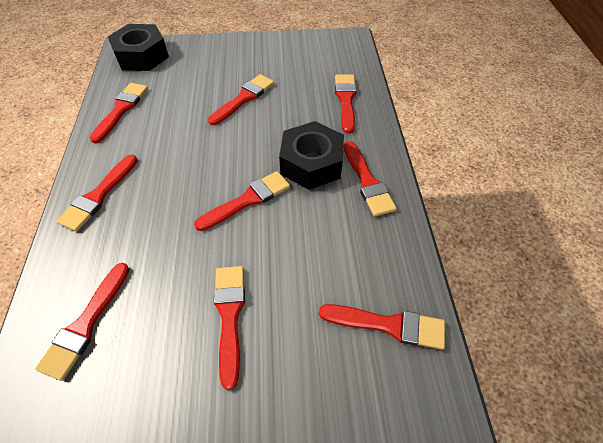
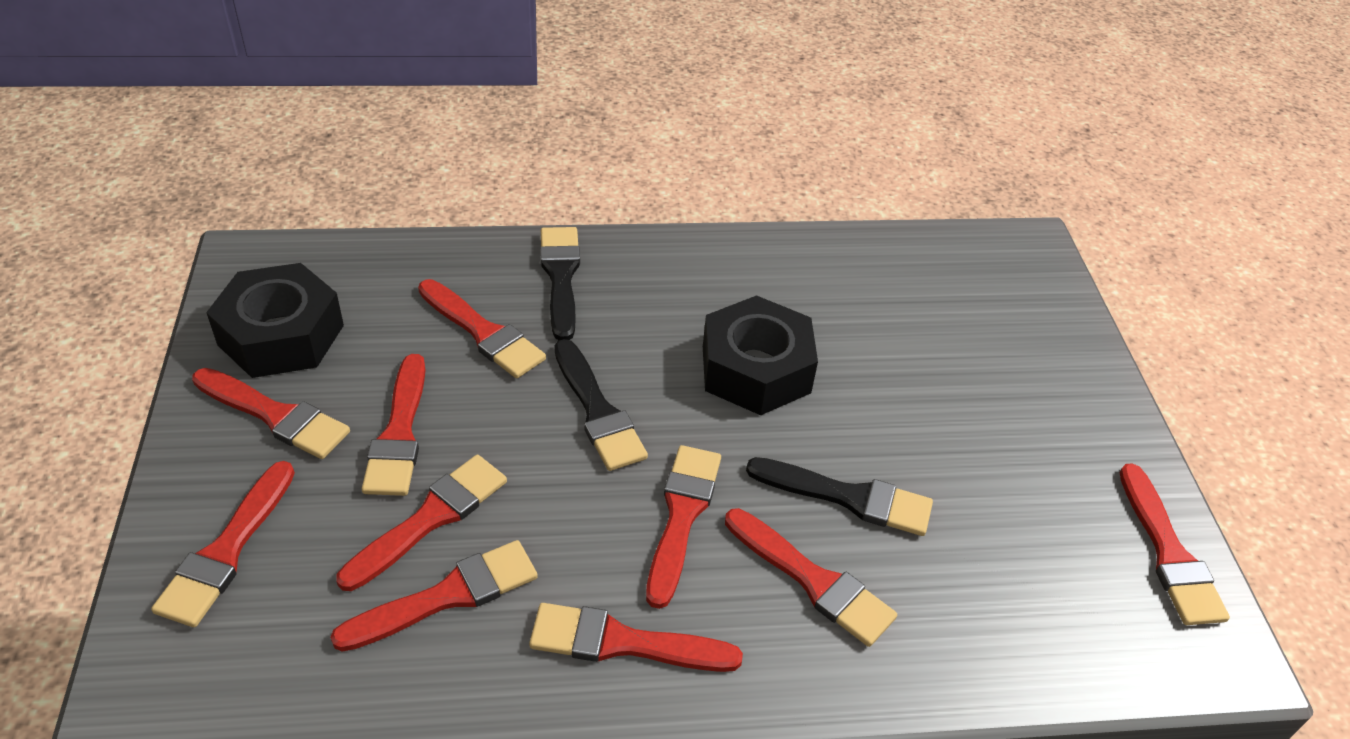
black brush: none = 0 -> [540,227,580,341] [554,339,648,471] [746,457,933,536] = 3
red brush: [35,263,129,381] [56,155,138,232] [90,83,148,143] [194,171,290,231] [208,74,274,125] [214,266,245,390] [319,304,445,350] [335,74,357,134] [343,141,397,216] = 9 -> [151,461,295,627] [192,368,350,459] [330,540,538,652] [336,455,507,591] [362,354,426,496] [418,279,546,379] [529,603,743,672] [646,445,721,609] [725,508,897,647] [1119,463,1230,625] = 10

